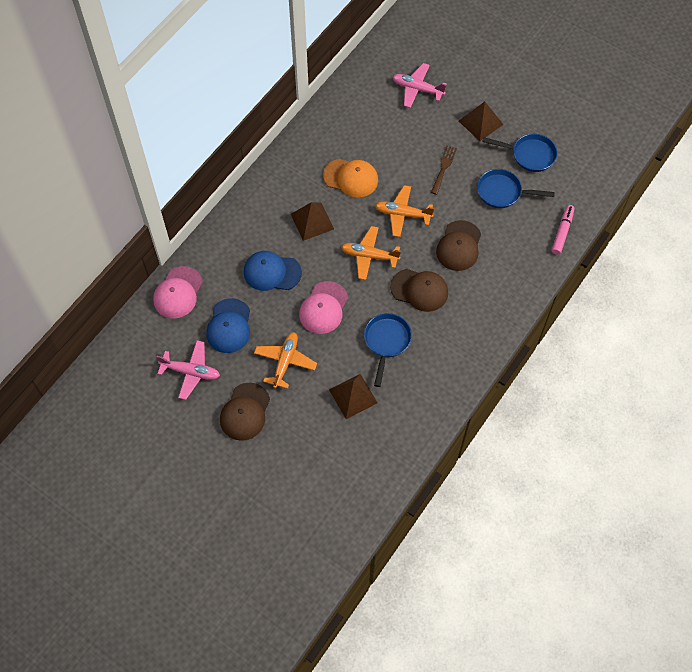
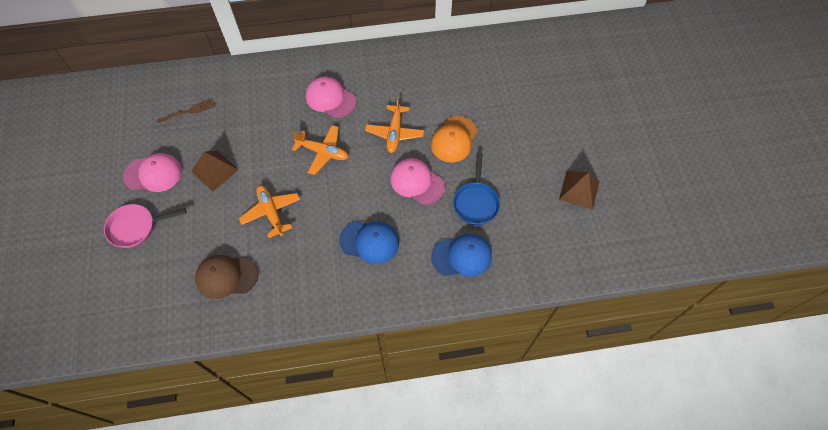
blue pan: [364,313,412,387] [477,169,555,208] [482,134,557,172] = 3 -> [453,152,500,225] = 1
brown cap: [220,383,270,441] [390,269,448,312] [436,220,481,271] = 3 -> [195,255,258,299] = 1
brown pyramid: [291,202,334,241] [329,374,378,419] [459,102,504,141] = 3 -> [191,150,239,192] [559,172,600,210] = 2
pink cap: [153,266,203,318] [299,281,348,334] = 2 -> [123,153,182,192] [306,76,356,118] [390,158,445,205] = 3
pink marker: [552,205,575,255] = 1 -> none = 0
pink pan: none = 0 -> [104,204,187,248] = 1
pink plane: [157,340,220,400] [393,63,447,108] = 2 -> none = 0

